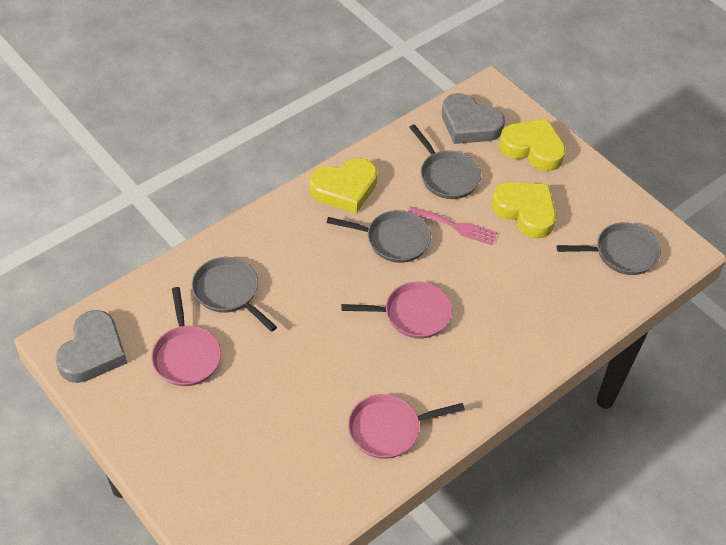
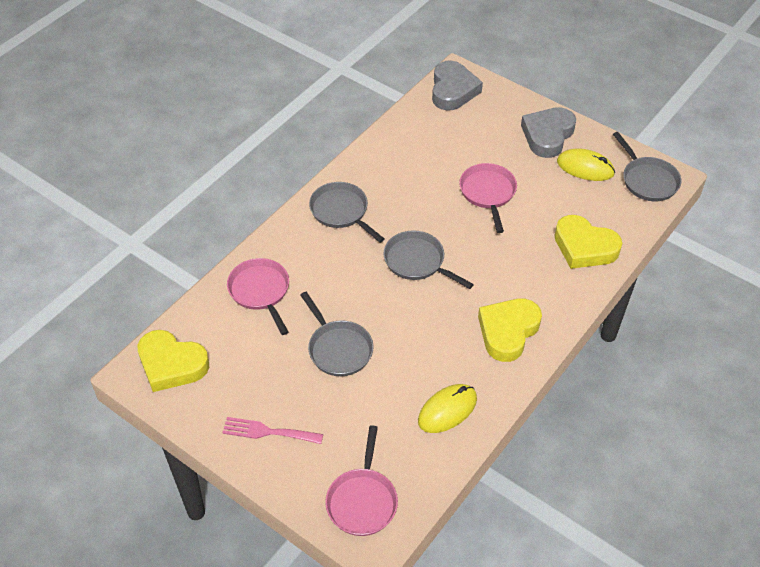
yellow mouse: none = 0 -> [418,384,477,433] [557,149,615,181] = 2

